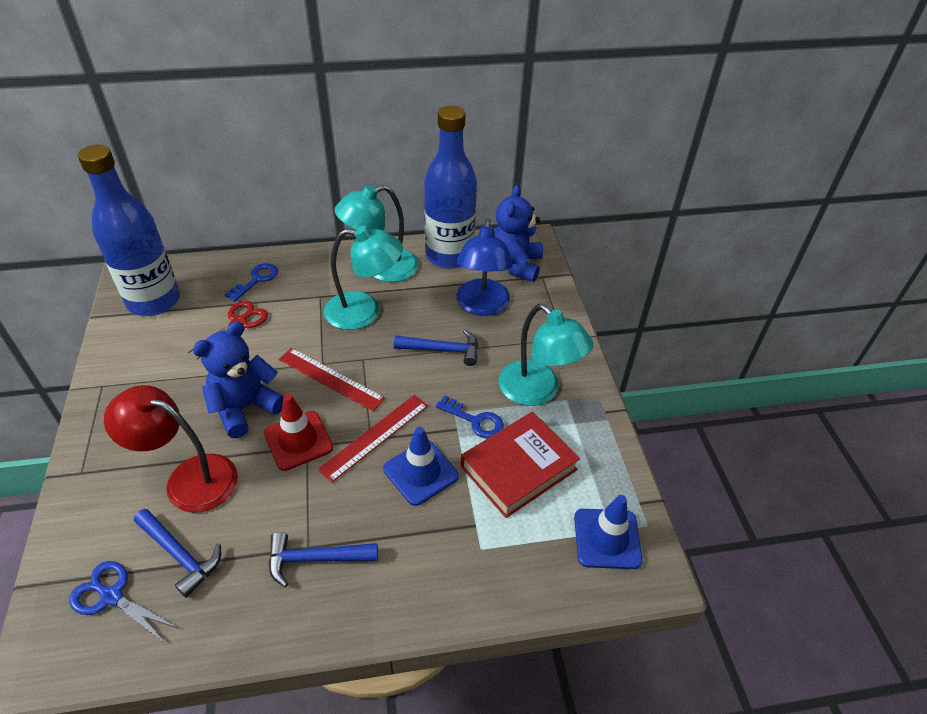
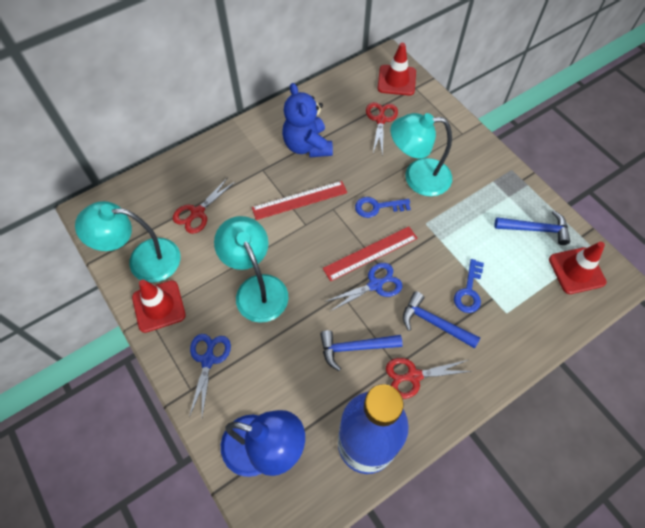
blue bottle: [78,145,180,316] [424,106,477,269] = 2 -> [338,384,409,474] = 1
blue scissors: [69,561,179,643] = 1 -> [189,334,231,417] [325,263,403,311] = 2
blue teddy bear: [193,321,284,438] [494,185,543,282] = 2 -> [282,83,333,157] = 1
blue traffic cone: [383,427,459,506] [574,495,643,569] = 2 -> none = 0
red book: [461,412,580,518] = 1 -> none = 0
red lamp: [104,385,238,513] = 1 -> none = 0
red scissors: [188,301,268,359] = 1 -> [173,177,235,234] [366,102,398,156] [386,358,472,399] = 3
red traffic cone: [264,394,333,471] = 1 -> [132,280,186,333] [378,43,416,95] [549,242,607,294] = 3

